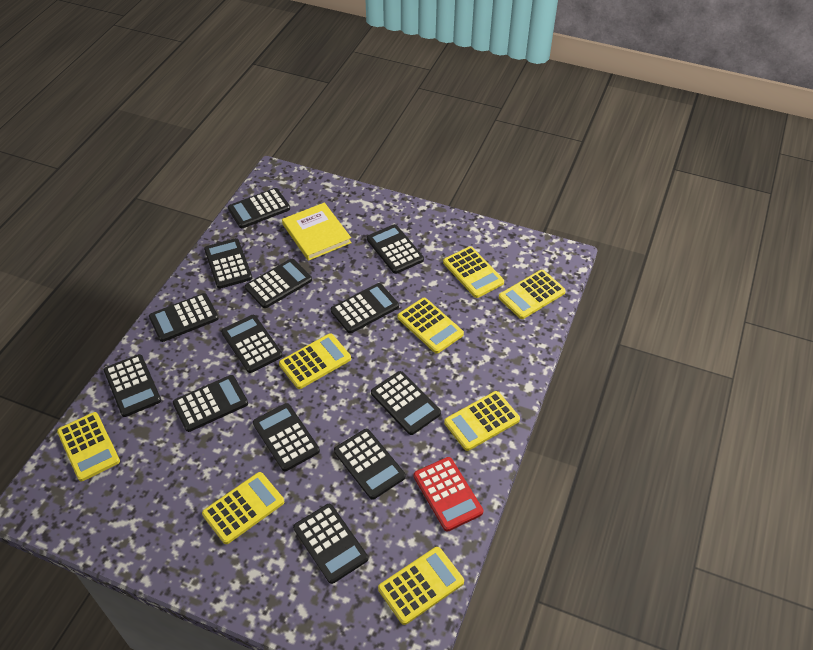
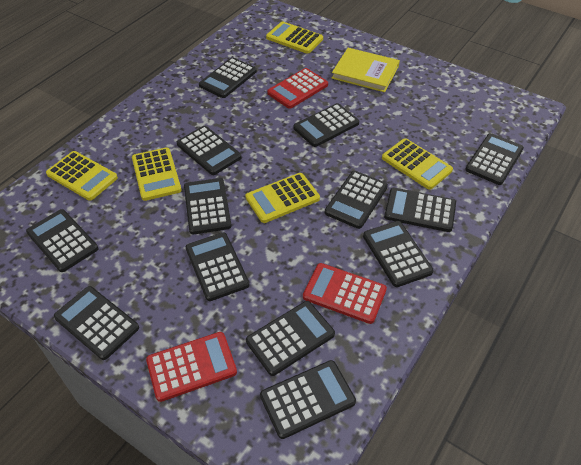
red calculator: [414,457,483,532] = 1 -> [146,332,237,402] [267,68,328,109] [303,263,387,324] = 3
yellow calculator: [57,412,120,481] [202,472,284,544] [279,333,351,389] [378,547,464,625] [397,298,464,354] [443,246,504,298] [444,391,520,451] [499,270,566,319] = 8 -> [46,151,118,201] [132,147,182,201] [245,173,320,223] [266,21,323,54] [382,138,453,190] = 5

